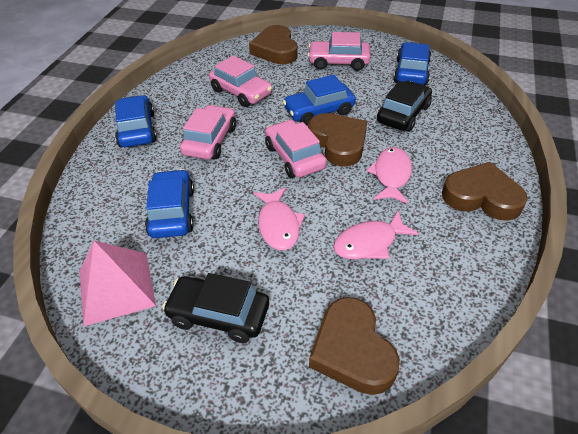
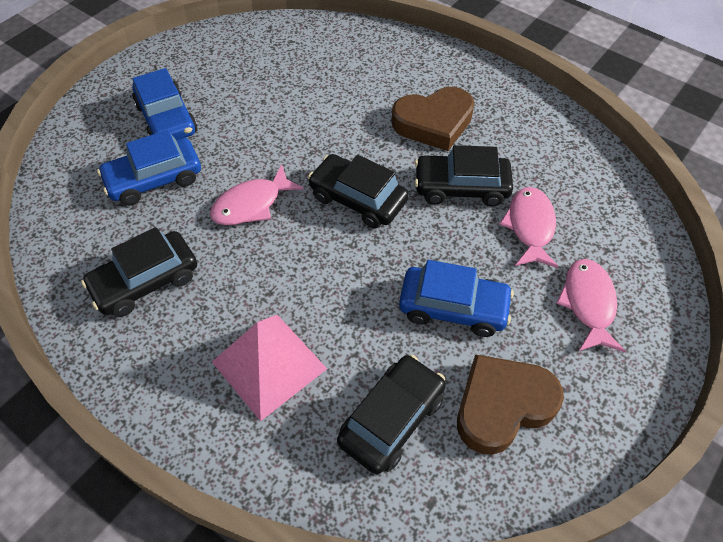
black car: [162,273,269,343] [377,81,432,132] = 2 -> [81,227,197,317] [308,154,409,229] [337,355,446,474] [415,145,513,207] = 4
blue car: [115,95,157,147] [145,169,194,238] [283,75,356,126] [394,42,431,85] = 4 -> [97,130,201,206] [132,68,197,139] [399,260,514,337] = 3
brown heart: [249,25,298,64] [308,113,367,166] [309,297,400,395] [442,162,528,221] = 4 -> [392,87,475,151] [457,354,564,455] = 2
pink car: [180,105,236,160] [209,55,272,107] [265,120,327,178] [308,32,370,71] = 4 -> none = 0

